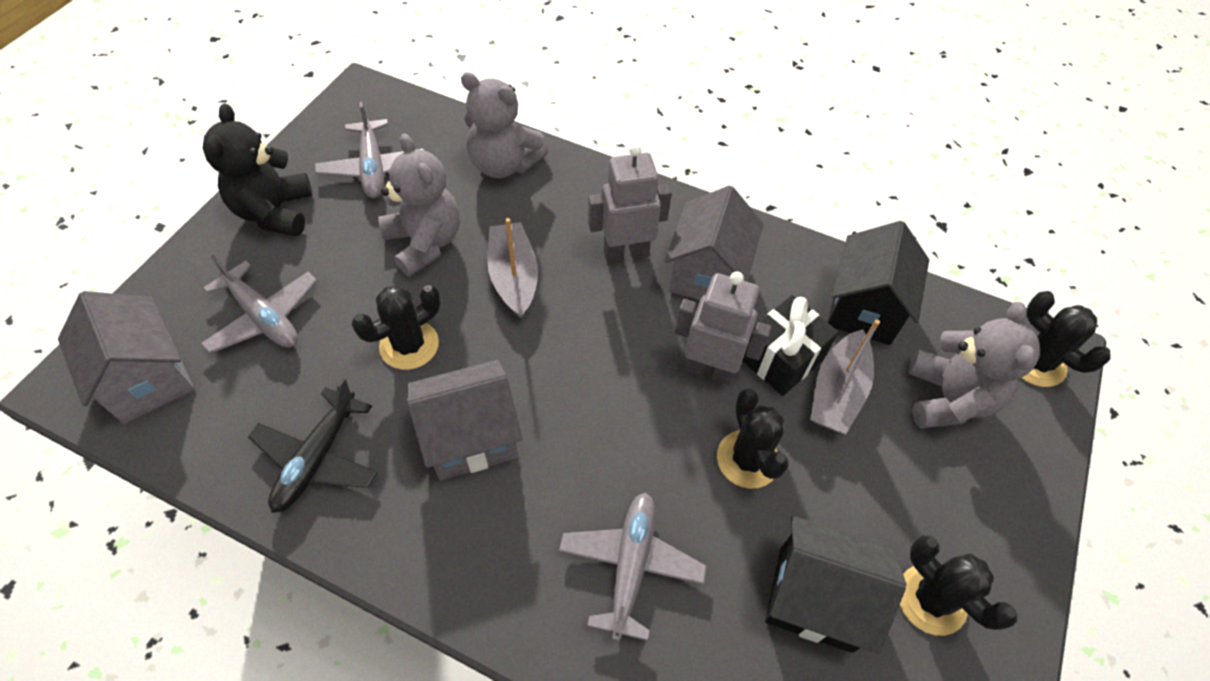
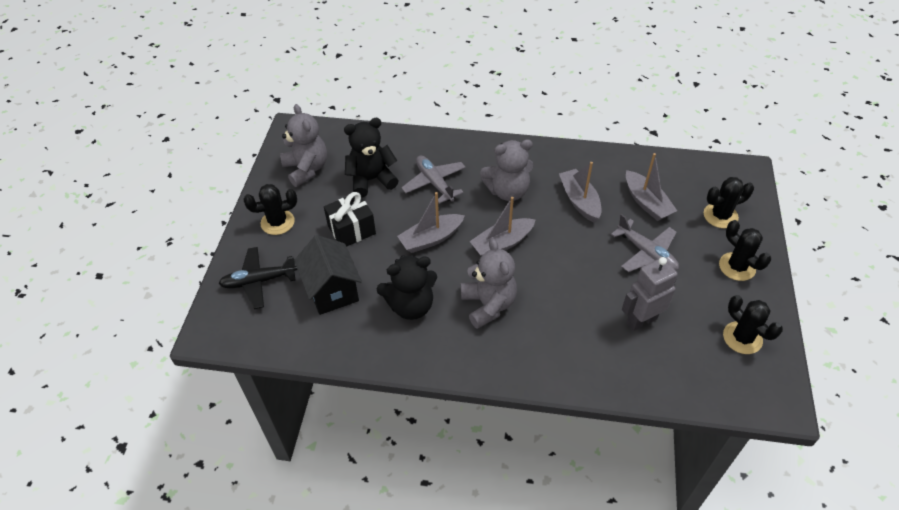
black house: [765,516,907,654] [827,221,929,345] = 2 -> [294,235,362,315] = 1
black teddy bear: [203,104,312,236] = 1 -> [344,118,398,197] [377,255,437,320] = 2
grey boat: [487,218,538,318] [810,319,880,434] = 2 -> [397,192,465,253] [470,197,535,256] [559,162,602,222] [626,153,677,221] = 4
grey house: [58,291,194,424] [407,360,522,480] [665,185,764,300] = 3 -> none = 0
grey plane: [200,255,318,354] [315,102,425,198] [559,493,707,641] = 3 -> [401,156,466,204] [611,214,679,272] = 2
grey robot: [588,144,672,263] [675,271,771,385] = 2 -> [622,257,678,331] = 1

